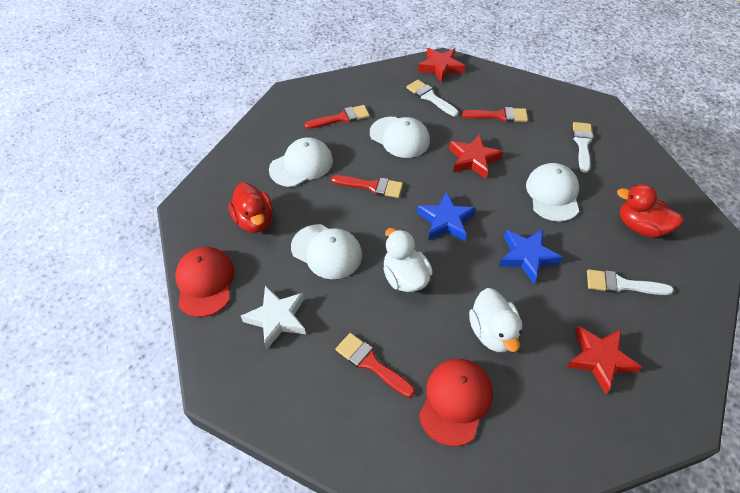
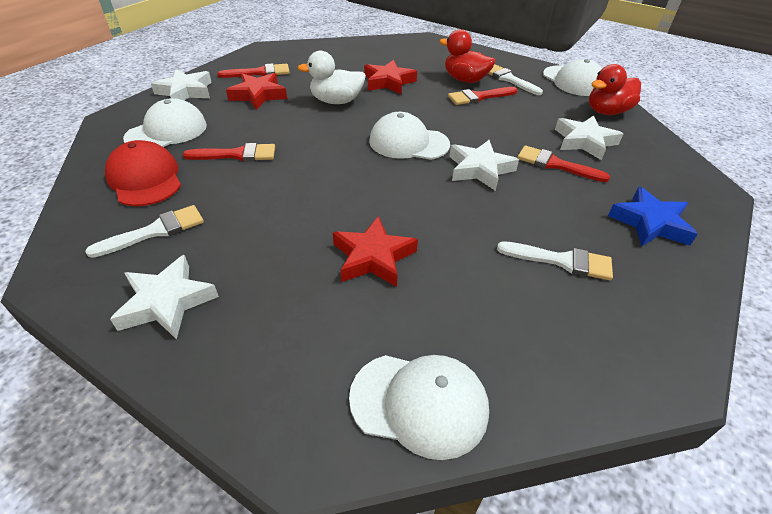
blue star: [417,192,476,241] [499,229,563,283] = 2 -> [608,187,698,247] = 1
red cap: [175,247,235,317] [419,359,493,446] = 2 -> [105,140,181,206] = 1
white duck: [383,228,433,292] [469,288,522,352] = 2 -> [297,50,366,104] = 1
white star: [241,286,306,349] = 1 -> [110,255,219,340] [151,69,212,100] [449,140,519,191] [555,115,623,160] = 4

